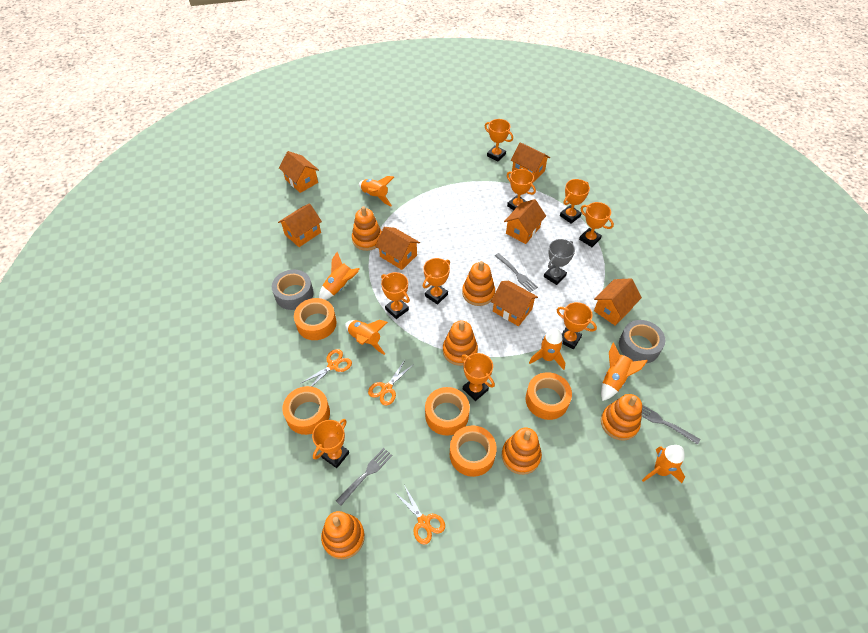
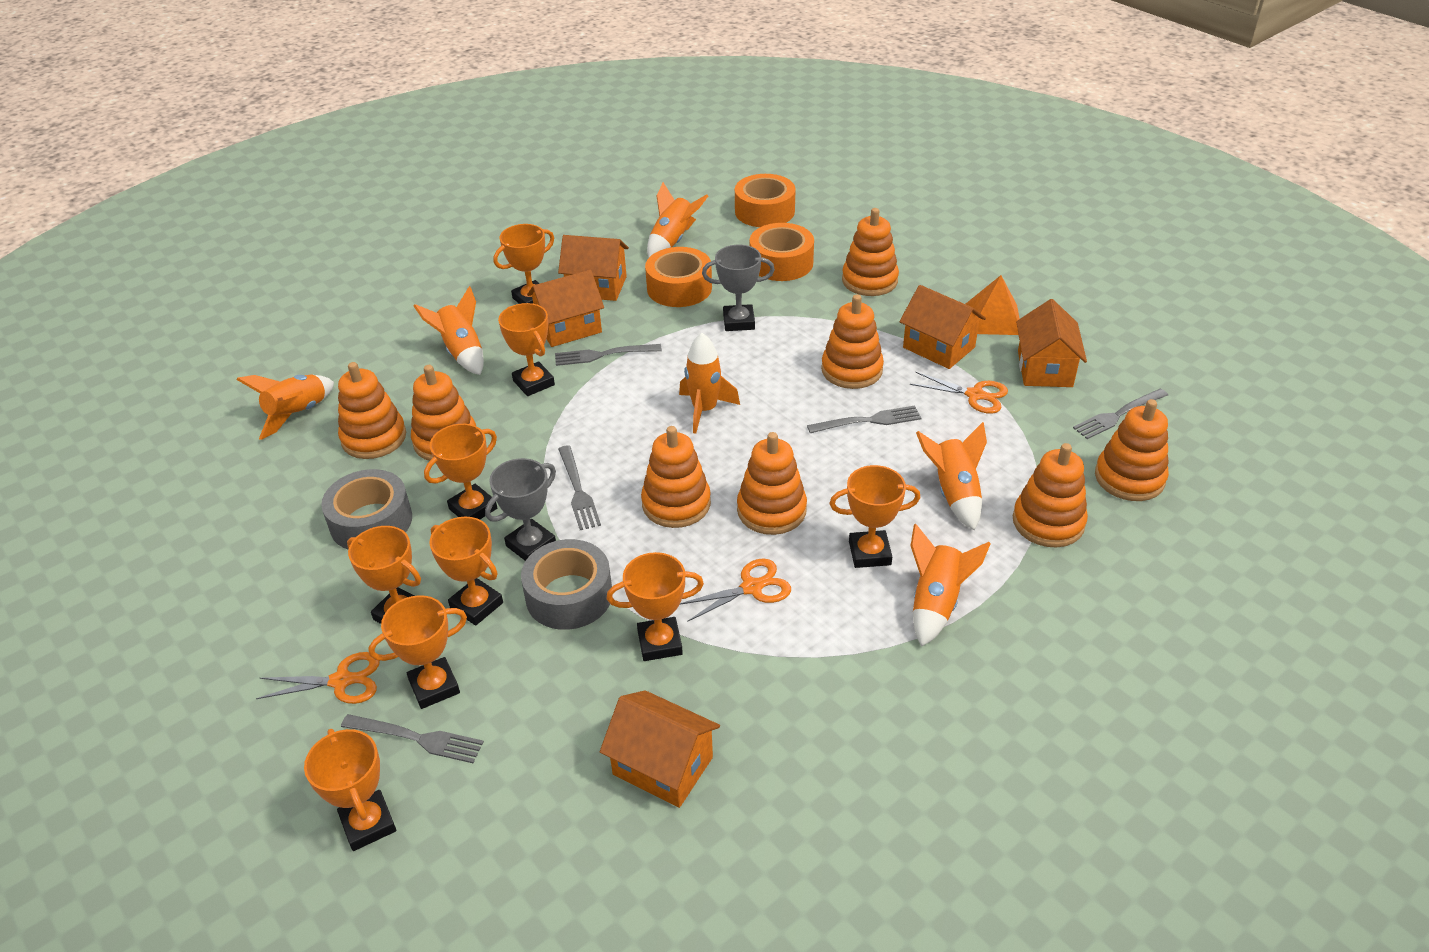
grey fork: [336,448,392,506] [495,253,538,292] [642,405,700,445] = 3 -> [341,714,484,763] [555,344,662,366] [558,445,601,530] [807,406,921,433] [1073,388,1168,439] = 5
grey trophy: [544,239,575,285] = 1 -> [485,458,556,561] [702,245,775,331] = 2
orange house: [278,203,322,247] [279,151,319,193] [375,227,420,270] [491,281,538,326] [504,199,546,244] [511,142,550,182] [594,278,642,326] = 7 -> [527,270,604,347] [558,235,629,301] [600,690,720,808] [899,285,986,369] [1016,299,1087,387] = 5
orange pyramid: none = 0 -> [966,275,1020,335] = 1
orange stacking toy: [321,511,365,559] [352,206,382,251] [443,321,478,366] [462,261,495,306] [502,428,542,475] [601,394,642,441] = 6 -> [338,362,406,459] [411,365,476,461] [641,426,711,528] [737,432,807,535] [821,294,884,389] [842,208,899,296] [1013,443,1088,548] [1095,399,1169,501] = 8
orange tape: [282,386,330,435] [294,298,337,340] [425,387,470,436] [450,425,497,477] [526,372,572,420] = 5 -> [645,247,712,307] [735,174,796,227] [750,223,814,281] = 3

